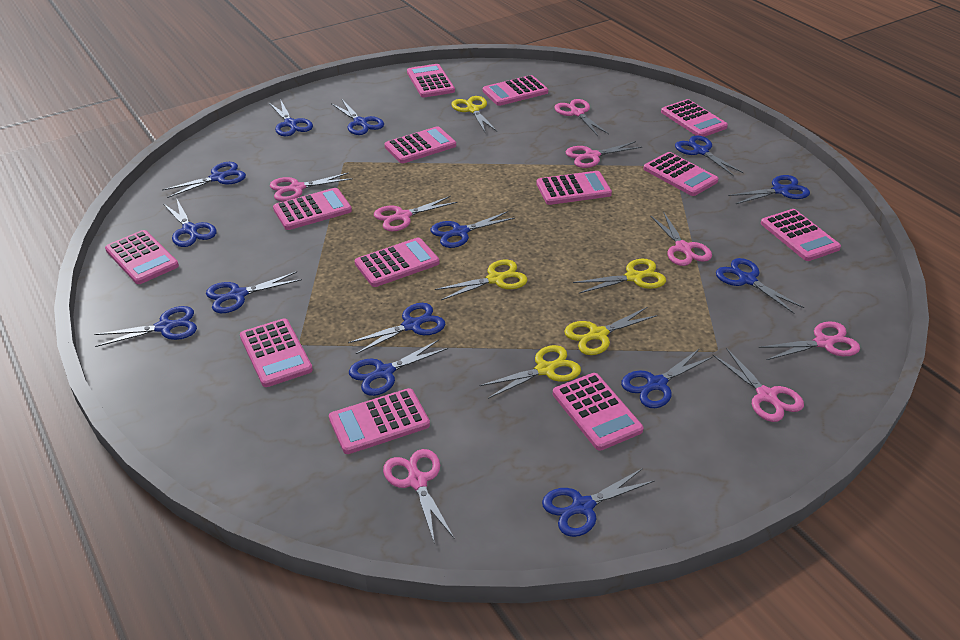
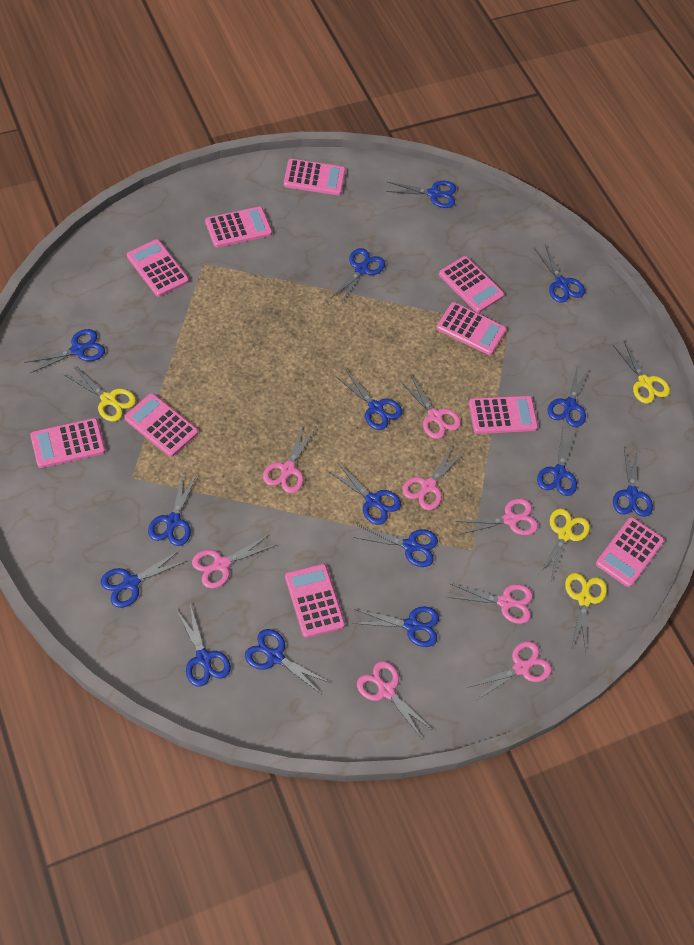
blue scissors: [94,306,197,347] [162,162,246,198] [163,200,217,247] [206,272,302,313] [269,99,313,136] [331,100,384,135] [348,303,445,354] [349,340,448,396] [431,211,515,248] [542,468,655,537] [621,348,713,408] [675,135,744,176] [716,258,805,314] [728,175,810,204] = 14 -> [24,329,105,373] [101,550,187,608] [148,471,197,546] [176,605,231,687] [245,629,330,694] [327,462,401,525] [331,248,385,305] [335,369,402,430] [352,607,439,647] [353,525,438,567] [386,181,456,208] [534,245,585,303] [537,428,577,496] [547,365,590,427] [613,447,653,517] = 15
pink calculator: [105,230,179,284] [240,318,313,387] [273,188,352,230] [329,388,430,454] [355,238,439,287] [385,126,456,163] [407,64,455,98] [483,75,548,106] [536,171,612,205] [553,373,643,451] [643,152,719,196] [661,99,728,137] [761,209,841,261] = 13 -> [30,418,106,468] [124,393,198,457] [127,239,189,297] [205,207,272,248] [284,159,346,195] [285,564,345,638] [436,302,507,355] [439,256,504,313] [469,396,538,434] [596,517,664,587] = 10
yellow scissors: [435,259,528,300] [451,96,497,132] [480,345,581,399] [564,307,658,355] [573,259,666,294] = 5 -> [63,366,136,422] [539,509,590,581] [565,573,607,652] [613,341,670,404] = 4

